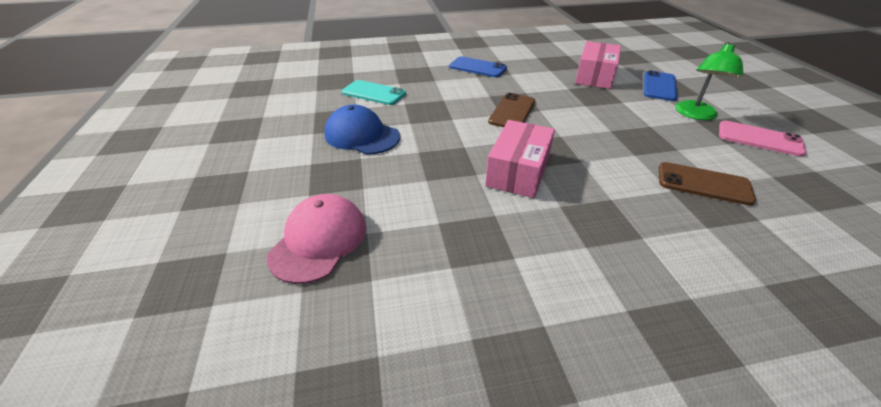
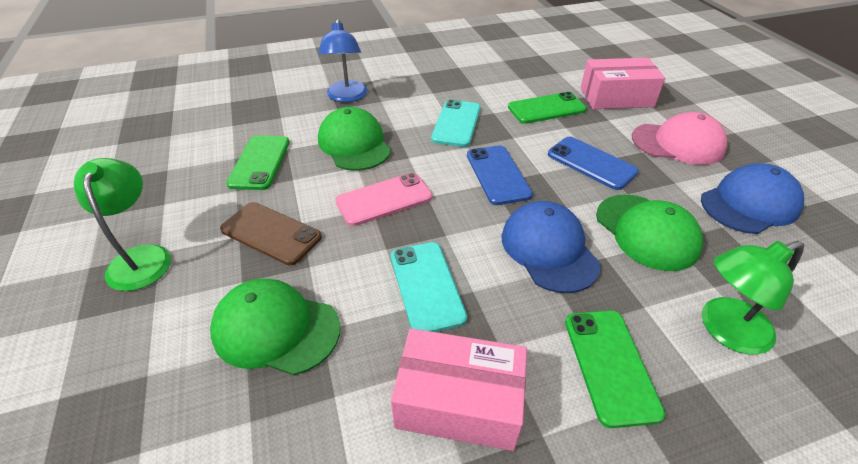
blue cap: [324,104,400,155] = 1 -> [501,201,601,293] [701,163,804,234] = 2
blue lamp: none = 0 -> [318,19,368,102] = 1
brown phone: [488,93,535,127] [659,162,756,206] = 2 -> [220,202,322,265] = 1
green cap: none = 0 -> [210,279,340,375] [318,107,391,171] [596,194,703,271] = 3
green lamp: [675,42,743,120] = 1 -> [74,158,171,291] [702,241,804,355] = 2
green phone: none = 0 -> [226,135,290,190] [508,92,587,124] [565,310,665,428] = 3
turquoise phone: [342,80,406,105] = 1 -> [391,242,467,332] [431,99,480,147] = 2

